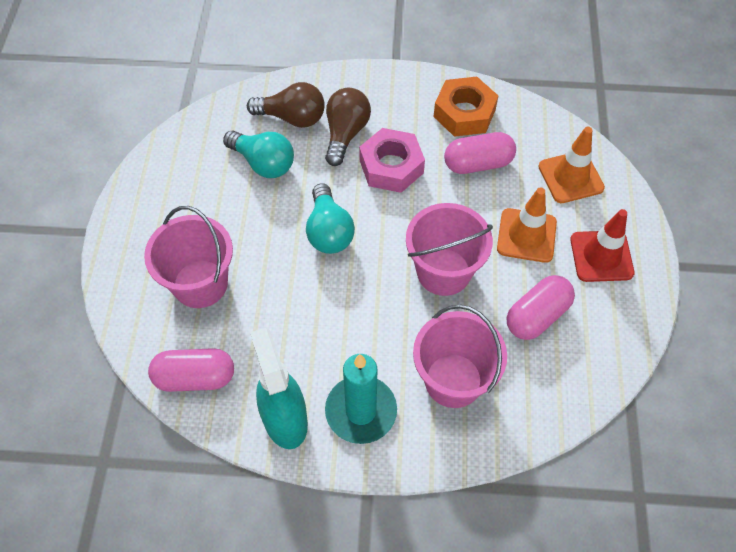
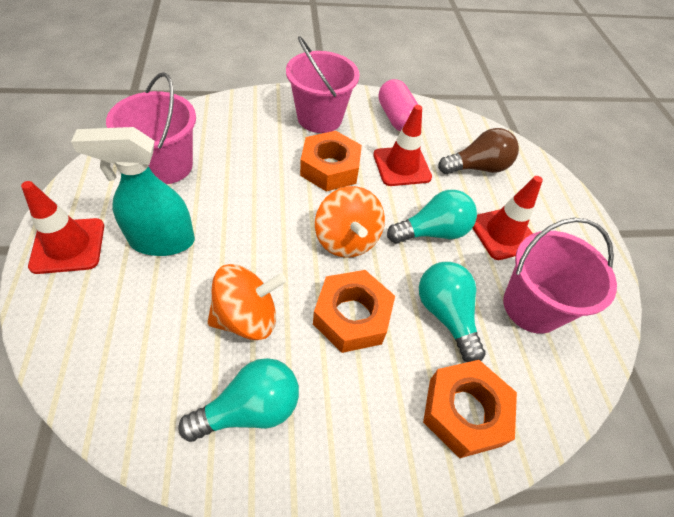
brown light bulb: [247,82,325,128] [325,88,371,166] = 2 -> [438,128,519,174] = 1
orange nut: [434,77,498,137] = 1 -> [300,131,362,192] [313,270,395,353] [423,360,517,458] = 3
orange spinning top: none = 0 -> [207,264,286,340] [315,186,385,258] = 2
orange traffic cone: [497,187,557,263] [538,126,605,203] = 2 -> none = 0
pink capsule: [148,348,234,392] [444,132,516,174] [507,275,575,340] = 3 -> [378,79,419,131] = 1
pink nut: [359,128,425,193] = 1 -> none = 0
red traffic cone: [570,209,635,282] = 1 -> [21,181,104,274] [373,105,432,186] [473,176,543,260] = 3
turquoise candle: [325,354,397,444] = 1 -> none = 0
turquoise light bulb: [223,130,294,178] [306,183,355,254] = 2 -> [178,358,299,442] [387,190,477,244] [419,262,486,362] = 3

